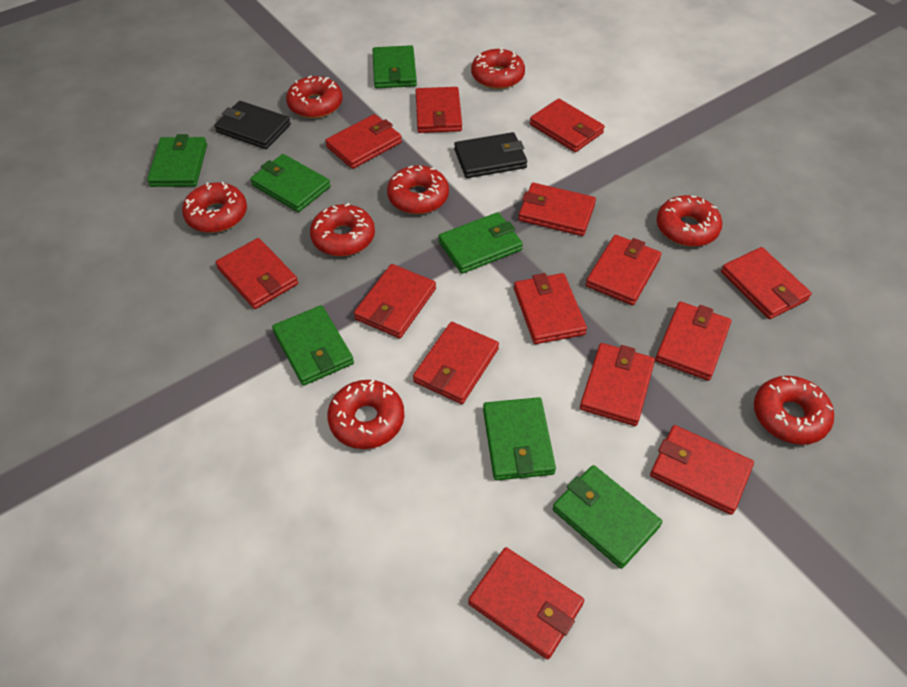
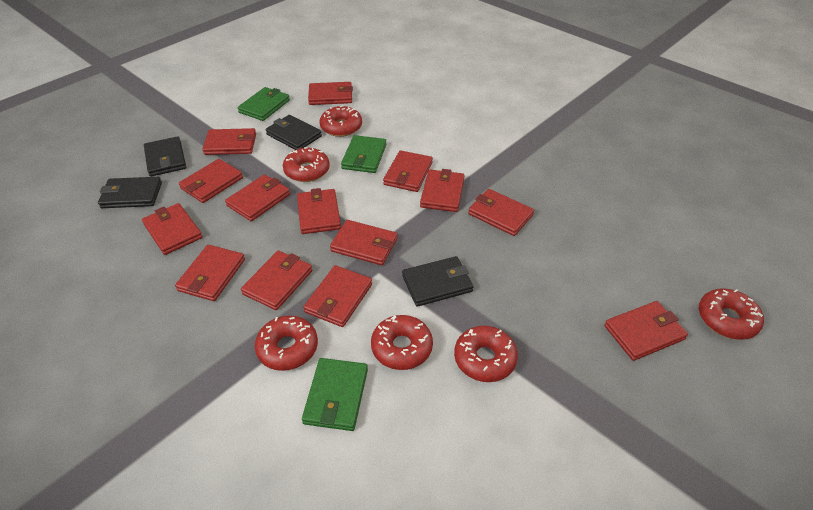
black wallet: [214,101,291,149] [454,132,527,178] = 2 -> [98,177,162,208] [144,136,186,177] [266,115,322,150] [402,256,474,307] = 4
green wallet: [147,134,207,187] [250,154,331,212] [272,305,354,386] [372,45,417,88] [438,212,523,274] [483,397,556,480] [553,465,662,569] = 7 -> [238,87,290,121] [302,358,368,431] [341,135,386,173] = 3
red donut: [182,182,247,233] [286,76,343,118] [310,203,375,256] [327,380,404,449] [387,165,449,214] [471,48,525,89] [657,195,722,247] [754,376,834,445] = 8 -> [255,315,318,371] [283,147,330,182] [320,106,362,137] [371,315,433,370] [454,326,518,382] [699,288,764,340] = 6

